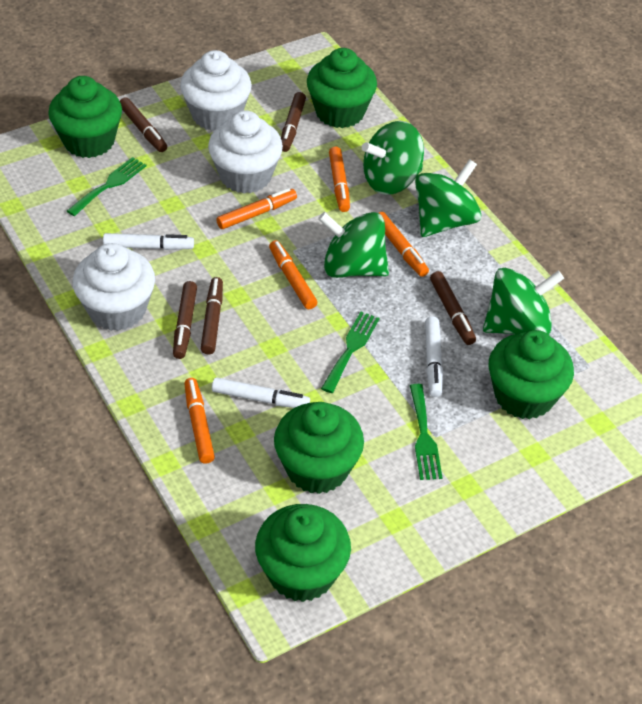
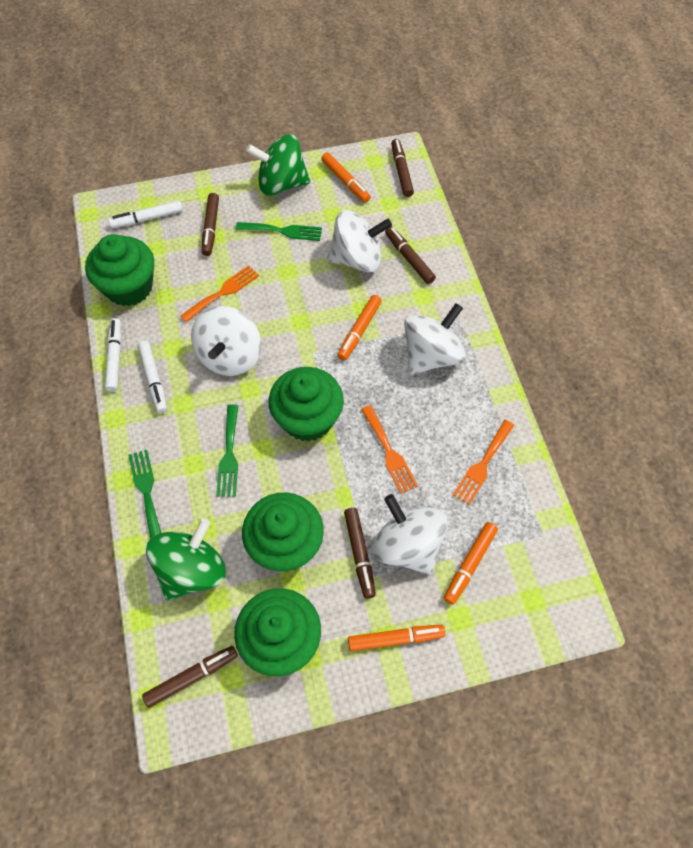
green cupcake: [48,76,122,158] [255,504,351,602] [274,402,364,494] [307,48,377,128] [489,330,574,419] = 5 -> [85,234,154,306] [234,588,321,676] [242,492,324,571] [269,367,344,442] = 4
green spinning top: [318,212,389,278] [362,121,424,195] [415,159,481,237] [483,268,564,334] = 4 -> [146,518,226,601] [246,134,310,196] = 2
orange fork: none = 0 -> [180,265,259,322] [361,405,418,494] [453,420,514,505] = 3
orange marker: [184,378,215,464] [216,188,297,229] [269,240,317,309] [329,147,350,212] [379,212,429,277] = 5 -> [321,152,371,203] [337,295,382,361] [348,625,445,651] [444,522,498,605] = 4
white cupcake: [72,243,155,331] [180,50,252,131] [208,110,283,194] = 3 -> none = 0
white spinning top: none = 0 -> [191,306,261,376] [327,210,392,273] [373,494,448,575] [404,303,466,375] = 4

